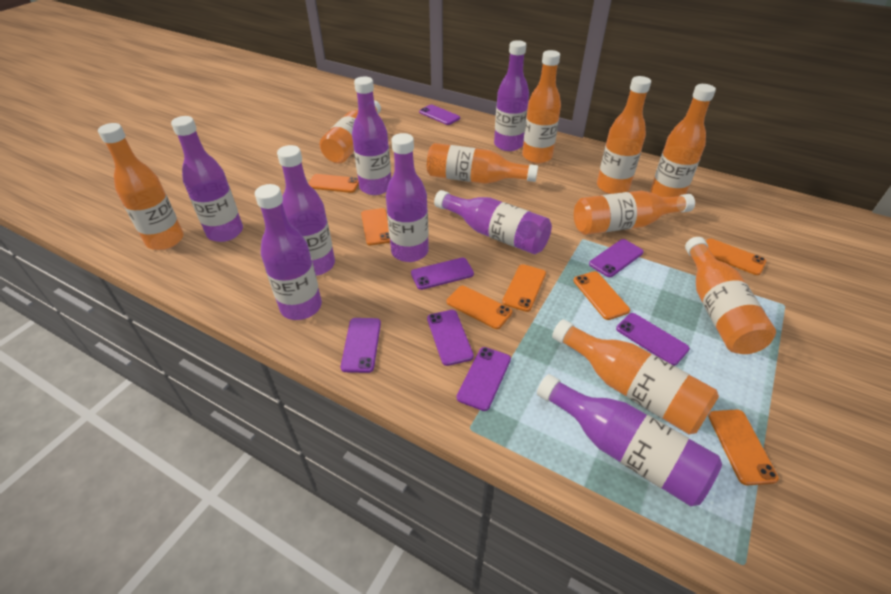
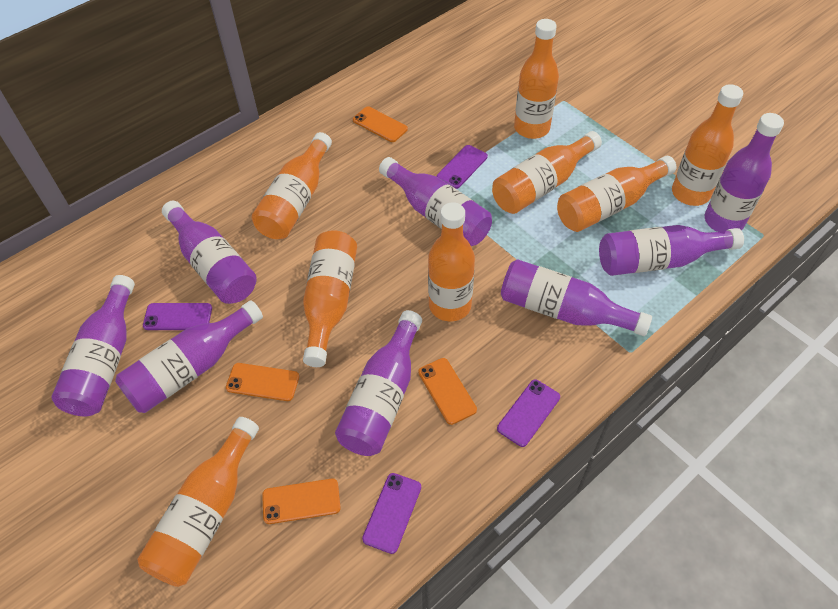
orange bottle: [98,123,184,250] [320,100,381,163] [427,143,538,184] [522,50,561,163] [552,319,719,434] [574,191,695,235] [597,76,651,194] [650,84,716,197] [685,237,776,354] = 9 -> [137,417,259,587] [252,132,332,239] [303,230,357,367] [428,202,475,321] [492,131,602,214] [514,19,559,139] [557,156,676,232] [672,84,743,206] = 8
orange phone: [308,174,359,193] [361,208,390,245] [447,286,512,329] [502,264,546,312] [573,271,630,320] [706,239,766,275] [708,410,779,485] = 7 -> [226,363,299,401] [262,479,341,524] [353,106,408,142] [418,358,477,425] = 4
purple phone: [341,318,381,373] [411,258,474,290] [419,104,460,125] [427,310,474,366] [456,347,511,411] [589,239,644,277] [616,313,690,366] = 7 -> [143,303,212,330] [362,473,421,554] [437,145,488,189] [497,379,560,447] = 4

